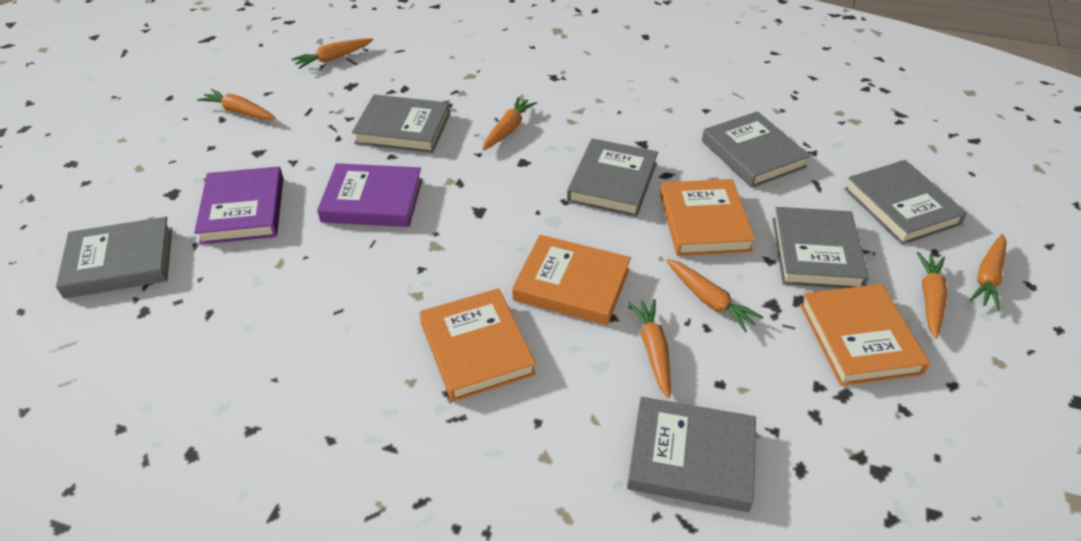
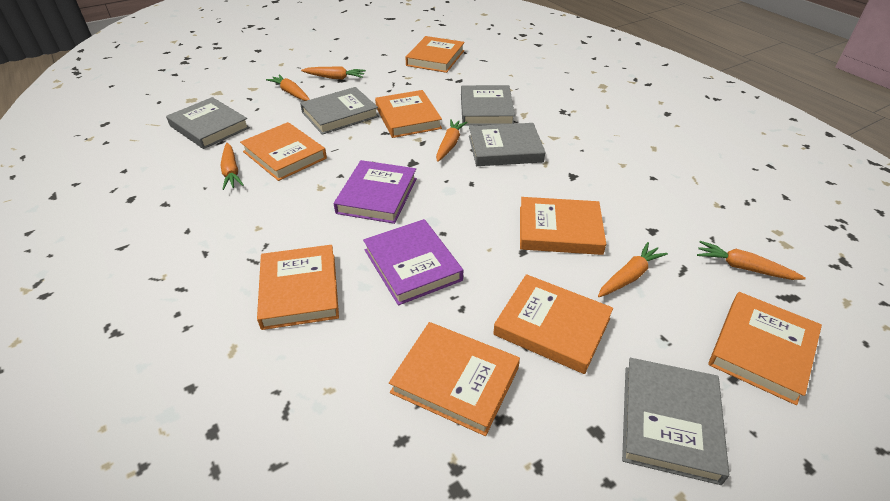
grey book: [56,217,172,299] [352,94,450,153] [567,138,658,217] [627,397,756,512] [702,111,810,188] [772,207,869,289] [844,160,967,245] = 7 -> [166,97,250,149] [300,87,379,135] [461,85,515,126] [469,123,545,166] [622,358,729,485] = 5
orange book: [419,288,536,402] [512,235,631,325] [660,179,756,256] [800,284,930,386] = 4 -> [240,122,327,181] [257,245,339,330] [375,90,442,138] [389,322,520,436] [405,36,465,73] [493,274,613,374] [520,197,606,255] [708,292,822,405] = 8
orange carrot: [197,89,276,120] [292,38,373,69] [482,97,537,151] [628,299,671,398] [666,259,763,332] [917,252,947,339] [970,234,1007,311] = 7 -> [221,143,244,190] [266,74,310,101] [301,67,366,80] [436,119,468,162] [598,242,668,297] [697,241,806,280] = 6

